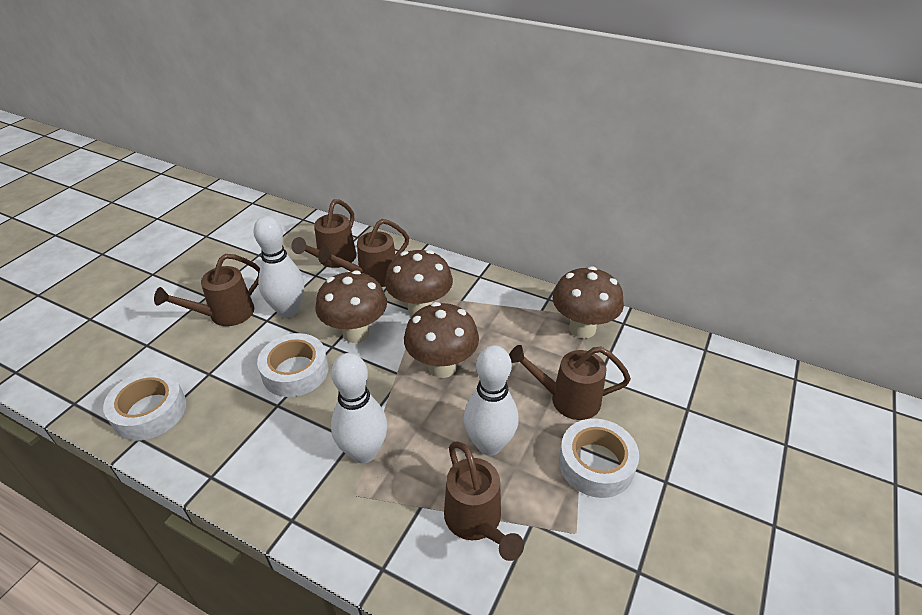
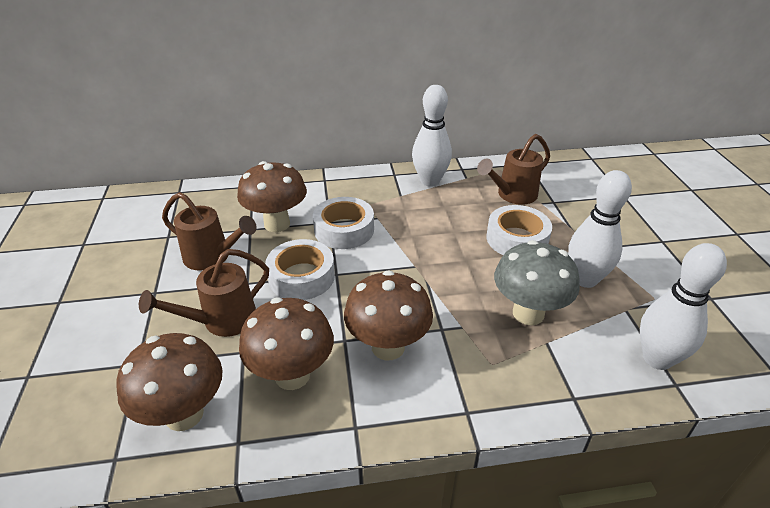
brown watering can: [154,254,260,326] [291,199,356,268] [318,219,409,287] [444,441,524,561] [509,345,631,420] = 5 -> [139,249,269,337] [162,192,257,271] [477,134,550,205] = 3
grey mushroom: none = 0 -> [494,240,580,325] = 1

